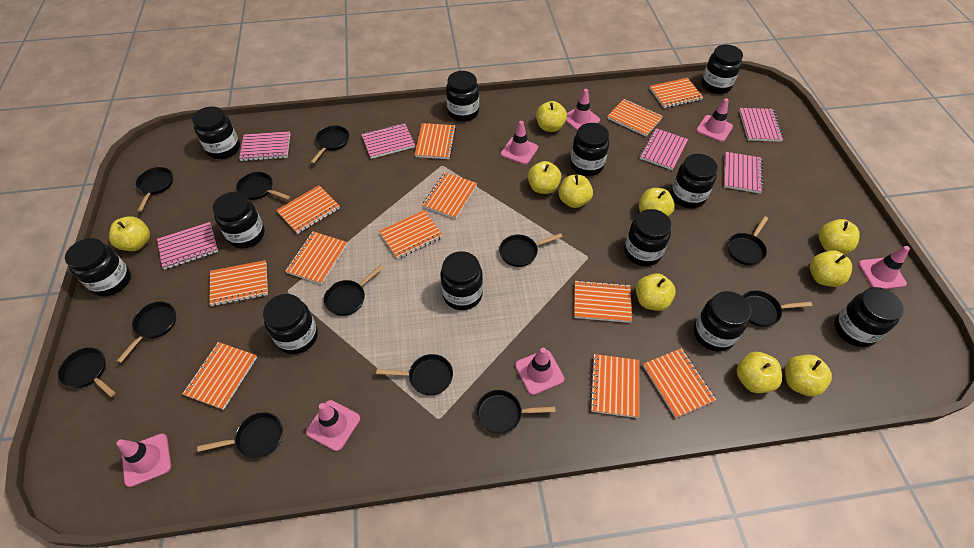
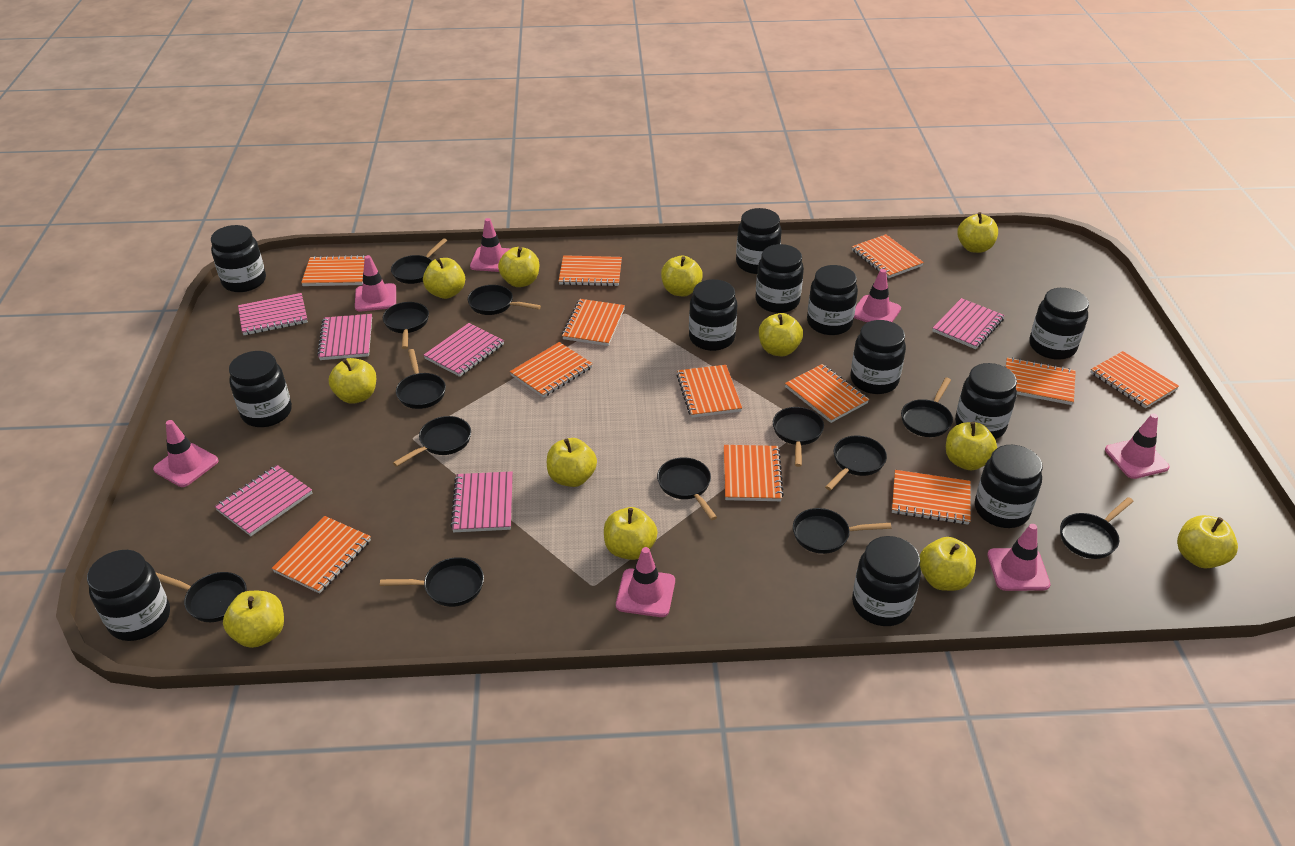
black pan: [58,348,116,397] [117,302,176,363] [136,167,173,212] [197,412,283,458] [236,172,290,200] [310,125,349,164] [324,265,383,316] [376,354,453,396] [476,390,556,434] [499,233,562,267] [727,216,768,265] [742,290,812,327] = 12 -> [155,572,247,622] [380,557,484,607] [383,302,429,349] [391,238,447,284] [393,416,471,467] [396,349,446,409] [468,285,541,315] [657,457,717,520] [773,407,824,467] [793,508,891,554] [825,436,887,491] [901,378,953,437] [1060,497,1134,559] = 13
yellow apple: [109,216,150,251] [528,161,561,194] [536,101,567,132] [559,175,593,208] [636,273,676,311] [639,188,675,217] [737,352,782,393] [785,355,832,396] [810,250,852,287] [819,219,860,254] = 10 -> [223,591,284,648] [329,358,376,404] [423,258,465,299] [498,247,539,287] [547,438,597,487] [604,507,658,560] [661,256,703,296] [759,313,803,356] [920,537,976,591] [946,422,997,470] [957,212,998,253] [1177,515,1238,568] = 12

